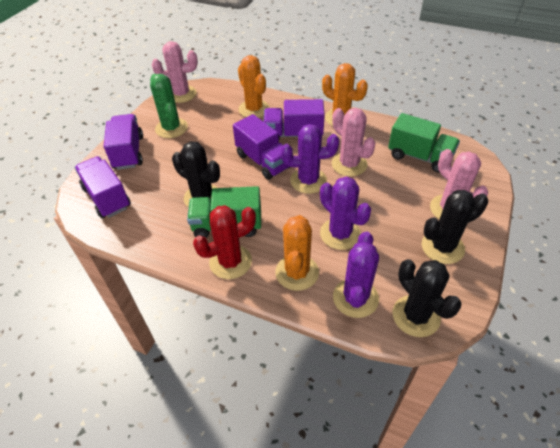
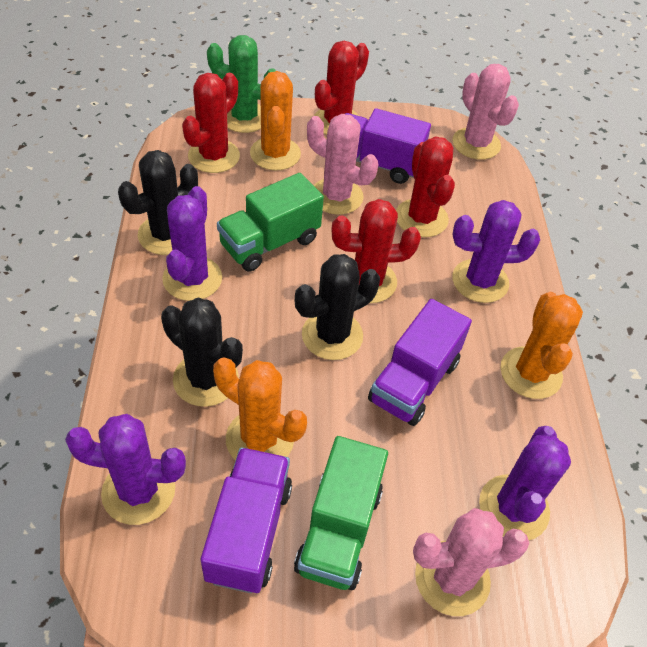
purple cactus: [281,124,339,194] [320,177,371,250] [333,232,379,318] = 3 -> [65,414,186,525] [162,186,222,301] [452,200,540,303] [479,426,571,540] = 4
purple truck: [75,156,131,218] [104,114,143,170] [233,114,290,180] [263,99,325,139] = 4 -> [201,447,292,593] [345,108,431,184] [368,299,472,426] = 3
red cactus: [193,205,256,279] = 1 -> [182,73,240,173] [314,41,369,135] [332,199,421,303] [396,136,455,237] = 4

